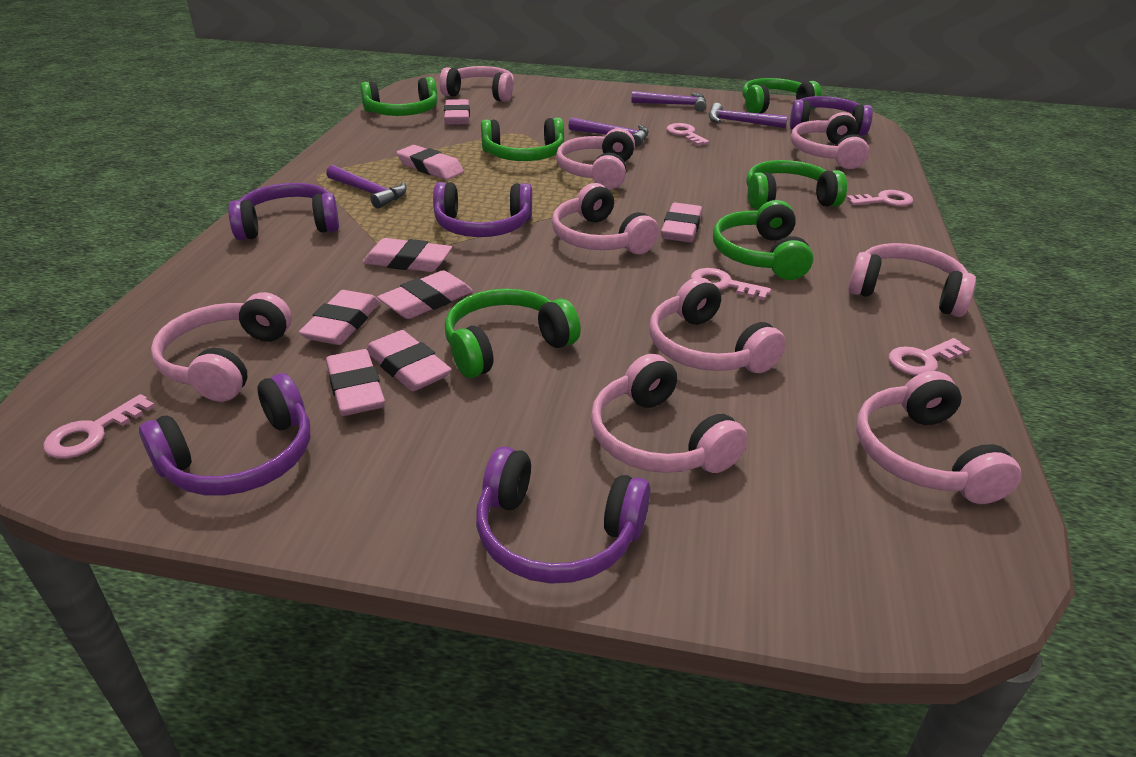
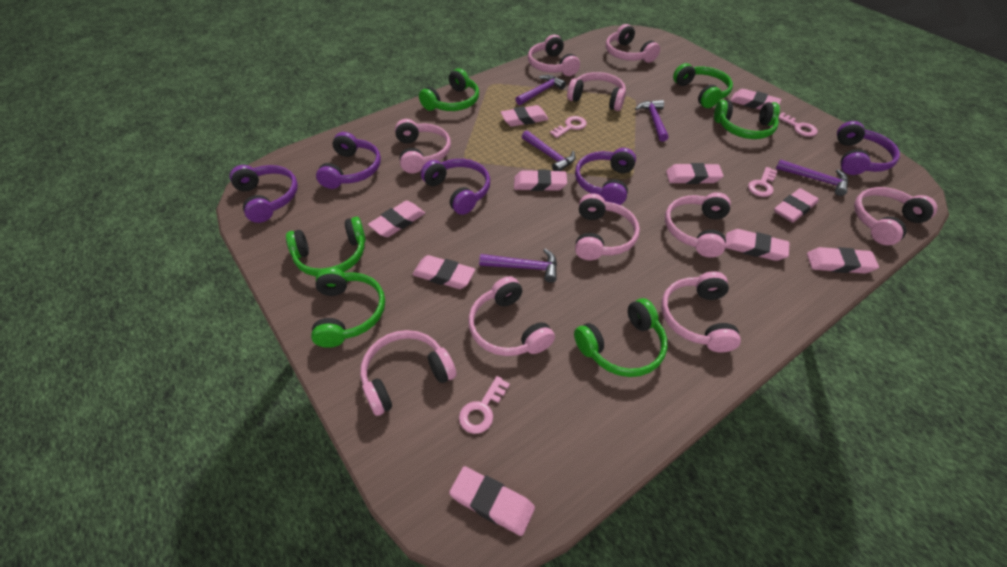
pink eraser: [299,290,380,345] [326,349,385,416] [362,238,452,272] [366,330,452,391] [377,270,473,319] [396,145,464,180] [444,99,470,125] [661,203,702,242] = 8 -> [368,201,425,237] [412,255,475,289] [449,466,535,536] [501,105,549,127] [514,170,567,191] [666,163,724,184] [725,229,790,261] [730,89,782,110] [774,188,819,223] [807,247,879,274] = 10
pink headphones: [151,292,292,402] [439,66,514,102] [552,183,659,254] [556,128,635,189] [591,354,748,473] [649,277,786,373] [791,112,869,169] [848,243,976,317] [856,371,1022,504] = 9 -> [360,330,456,416] [395,119,451,173] [468,276,555,356] [528,35,580,76] [567,72,626,111] [575,193,640,260] [606,24,660,63] [661,271,741,352] [665,192,731,258] [854,187,937,245] = 10
pink key: [43,394,155,459] [667,123,709,145] [691,268,771,300] [846,190,913,207] [889,338,971,376] = 5 -> [459,376,510,434] [550,116,587,138] [748,167,777,197] [778,112,818,137] = 4
purple hammer: [326,165,407,209] [568,117,649,147] [631,91,706,112] [709,103,788,128] = 4 -> [479,249,557,283] [516,75,566,105] [522,130,576,171] [635,100,669,142] [776,159,848,196] = 5

